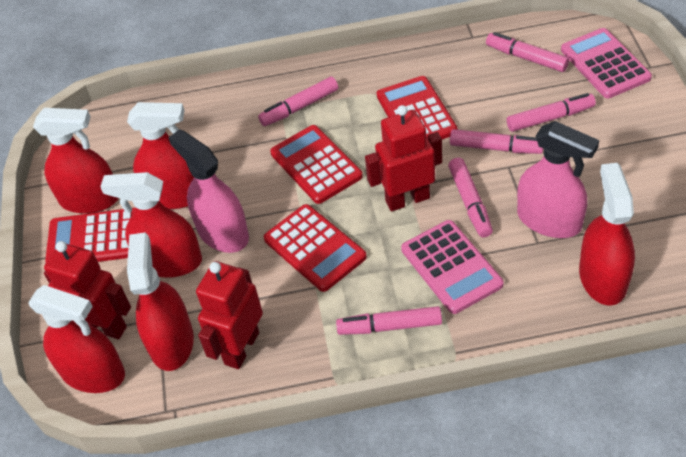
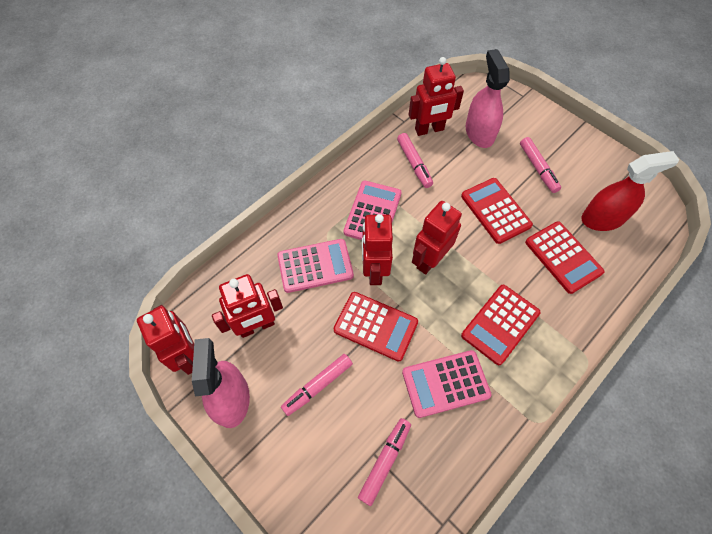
pink calculator: [401,220,504,314] [561,28,652,98] = 2 -> [277,239,354,293] [344,181,402,240] [402,350,492,418] = 3
pink marker: [258,77,338,126] [336,306,442,335] [448,158,493,238] [450,129,543,154] [486,32,569,72] [507,93,596,132] = 6 -> [281,354,353,416] [358,418,411,506] [397,133,433,188] [520,137,561,193] = 4
red robot: [44,241,131,339] [196,261,263,369] [365,105,442,212] = 3 -> [137,305,194,375] [212,274,283,338] [362,214,393,285] [409,57,464,136] [412,201,462,274] = 5
red spray bottle: [28,285,125,393] [33,108,119,214] [100,172,202,278] [127,102,194,209] [127,232,194,371] [579,163,635,306] = 6 -> [581,151,679,231] = 1

